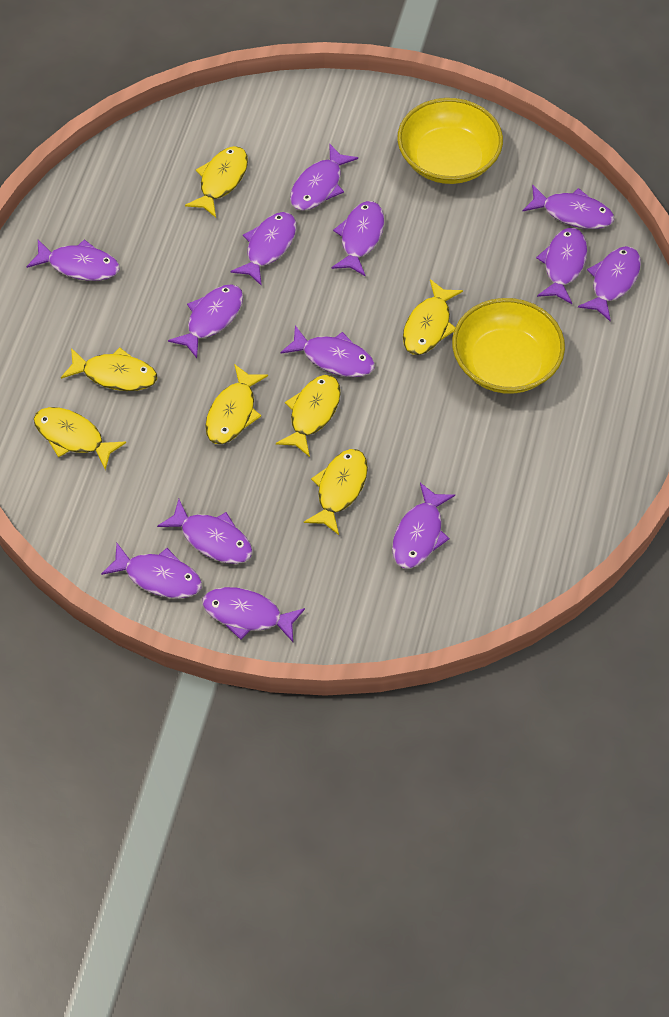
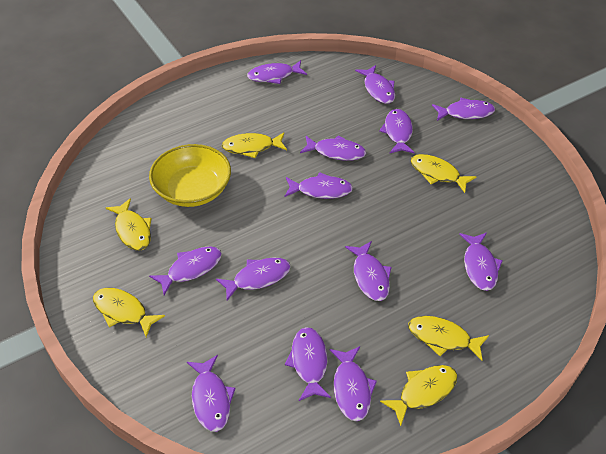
yellow bowl: [397,98,503,184] [452,298,565,394] = 2 -> [149,144,231,207] = 1
yellow fish: [34,407,126,470] [61,347,157,391] [185,146,248,218] [205,364,268,444] [276,375,341,457] [304,449,368,535] [403,279,463,355] = 7 -> [93,288,165,337] [106,198,152,251] [222,133,287,158] [380,365,457,426] [408,316,489,361] [411,154,477,193] = 6

